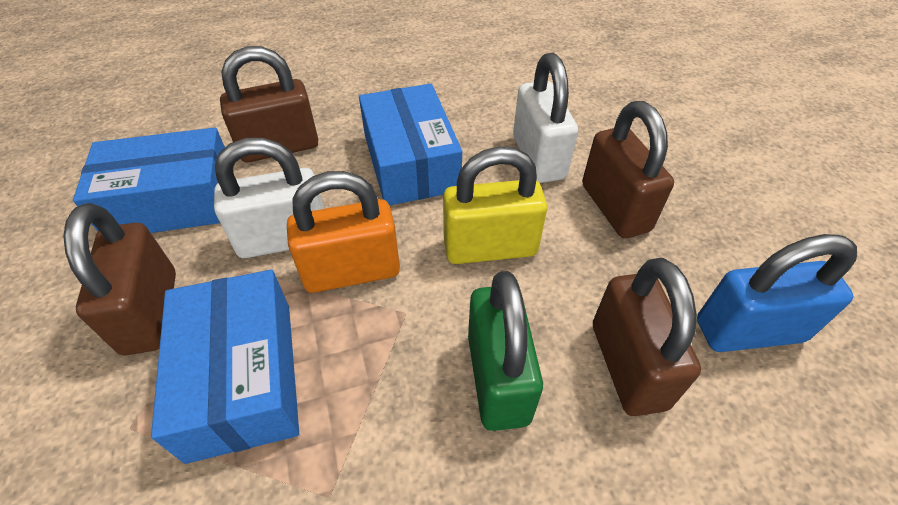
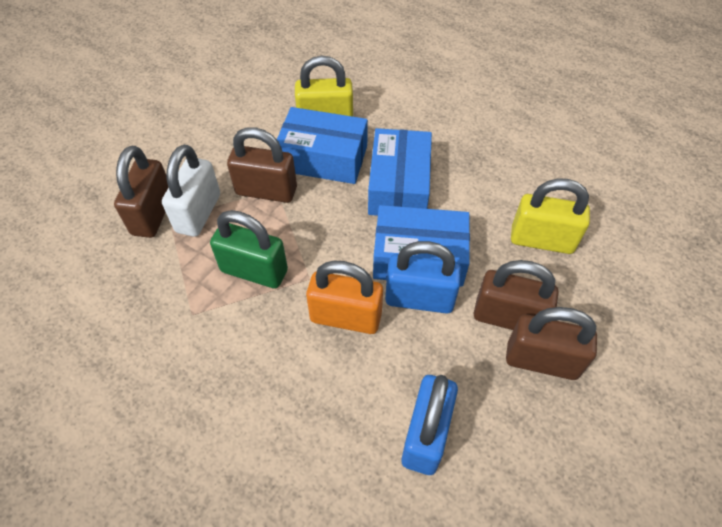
blue padlock: [697,234,857,352] = 1 -> [385,241,461,314] [402,375,458,475] = 2
white padlock: [214,138,324,258] [513,53,578,183] = 2 -> [162,145,220,237] = 1
yellow padlock: [443,147,547,264] = 1 -> [295,56,353,116] [511,179,590,254] = 2

